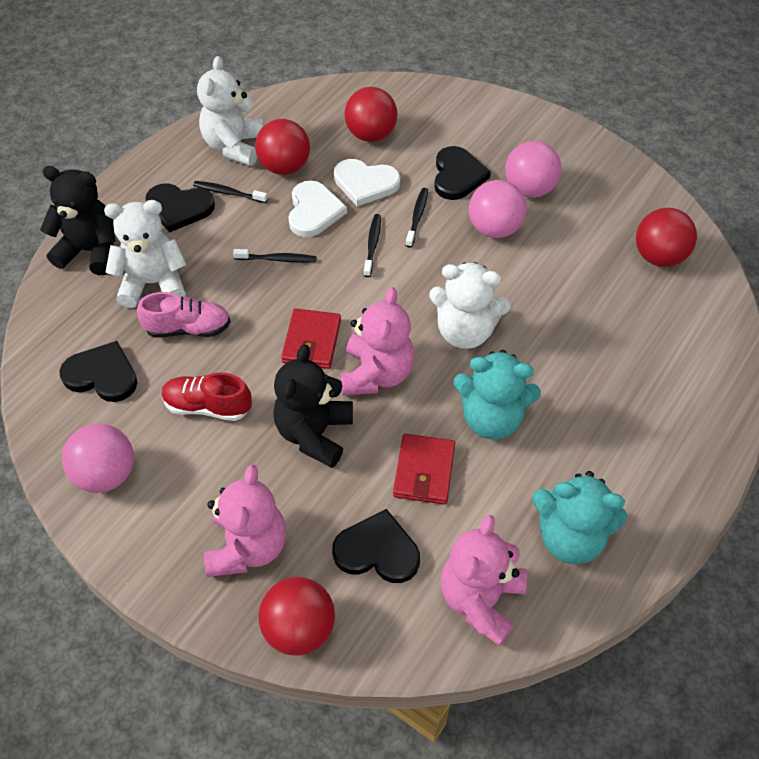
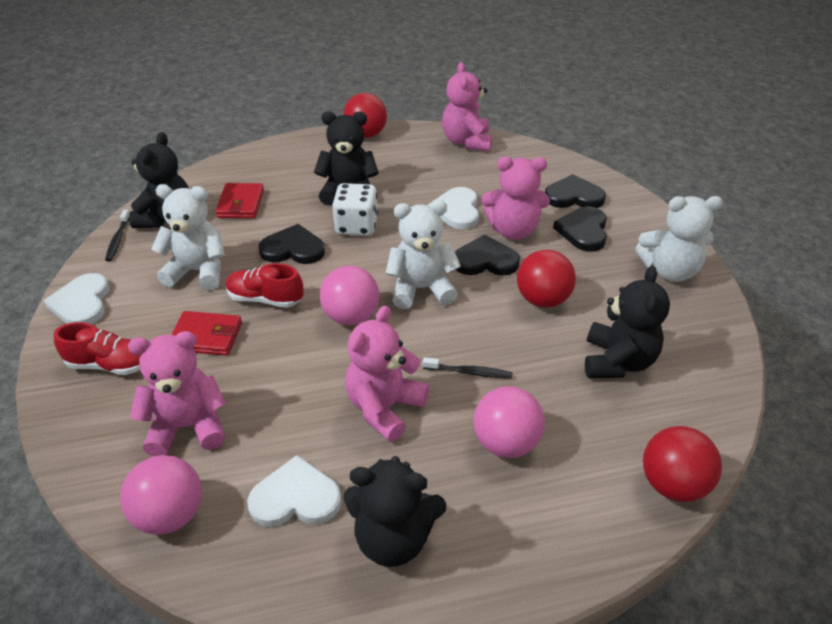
black teddy bear: [40,166,116,275] [273,344,353,468] = 2 -> [129,132,189,228] [314,111,379,205] [344,456,446,567] [585,266,670,378] = 4
black toothbrush: [193,181,268,203] [233,249,316,263] [364,214,381,277] [405,188,428,248] = 4 -> [105,210,130,261] [423,357,512,379] = 2
pink shoe: [137,292,231,338] = 1 -> none = 0
pink teddy bear: [204,465,286,577] [341,287,414,396] [441,515,527,646] = 3 -> [128,331,226,456] [345,306,429,442] [442,62,492,151] [481,157,550,240] = 4
red ball: [255,119,310,175] [259,577,335,656] [344,87,398,142] [636,208,697,267] = 4 -> [343,93,387,138] [517,250,576,307] [643,426,722,502] = 3
red shoe: [162,373,252,421] = 1 -> [54,322,141,375] [226,263,304,308] = 2
turquoise teddy bear: [453,350,541,439] [532,471,627,564] = 2 -> none = 0
white dice: none = 0 -> [332,183,378,236] = 1
white heart: [288,181,347,237] [334,159,400,206] = 2 -> [44,273,109,324] [247,455,342,527] [428,187,479,230] = 3

